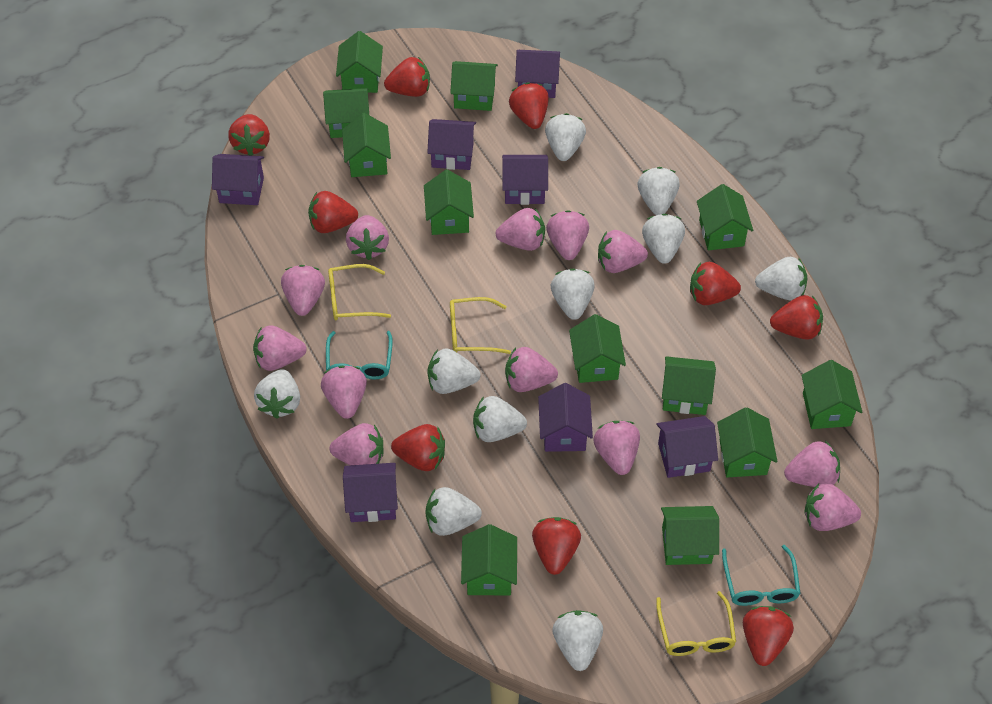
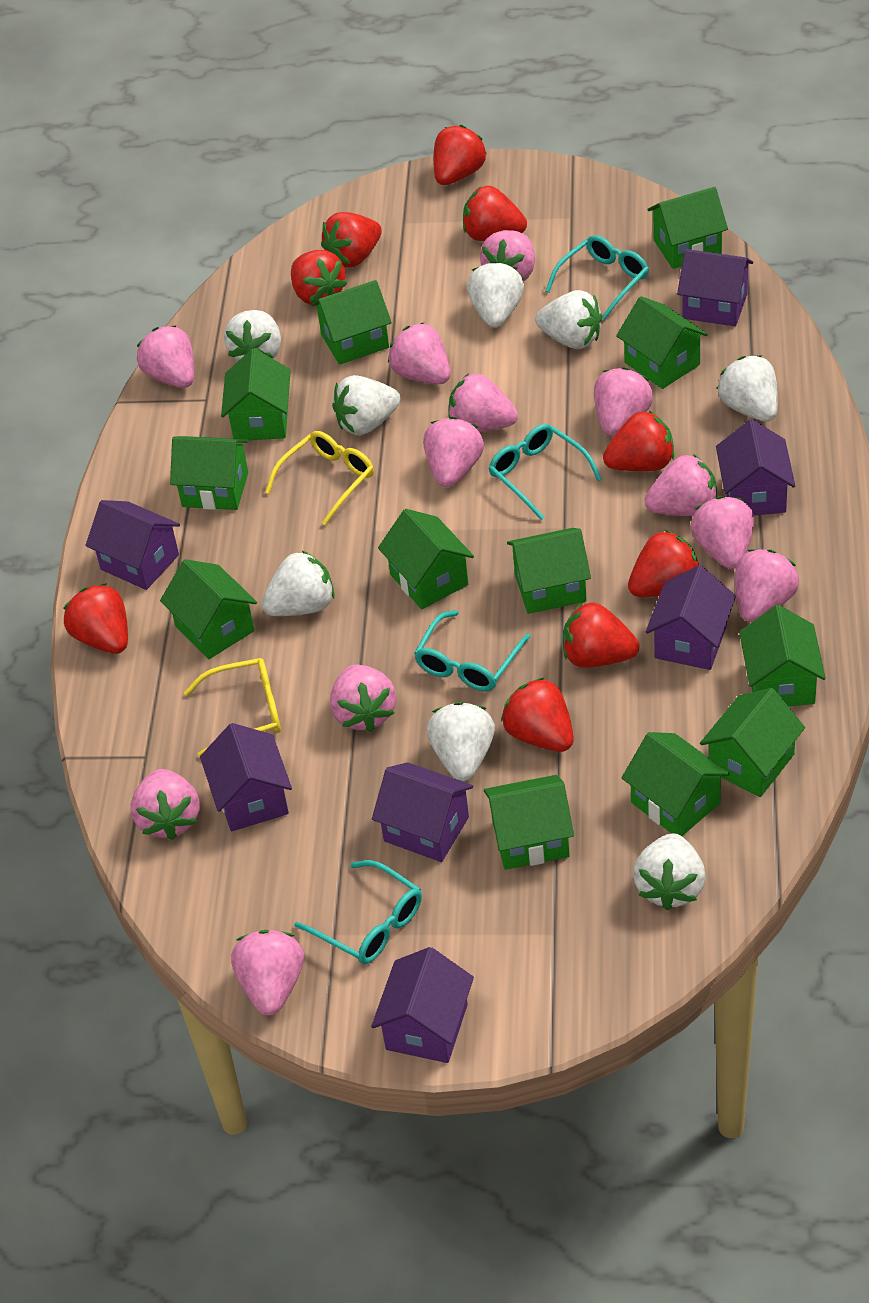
turquoise glasses: [326,331,393,379] [722,545,800,606] = 2 -> [294,860,422,964] [414,610,531,691] [488,424,602,520] [545,235,649,320] = 4
white strawberry: [254,369,300,419] [425,487,482,536] [427,348,480,394] [473,396,527,442] [545,113,586,161] [551,269,595,320] [552,610,603,671] [638,167,680,215] [642,214,685,264] [755,257,808,300] = 10 -> [224,310,281,361] [261,551,334,616] [332,375,401,435] [427,702,495,781] [467,261,524,328] [535,290,602,349] [633,833,706,911] [717,355,778,422] = 8
yellow glasses: [328,264,391,320] [450,297,511,354] [656,591,736,656] = 3 -> [184,658,281,757] [265,431,374,526] = 2

